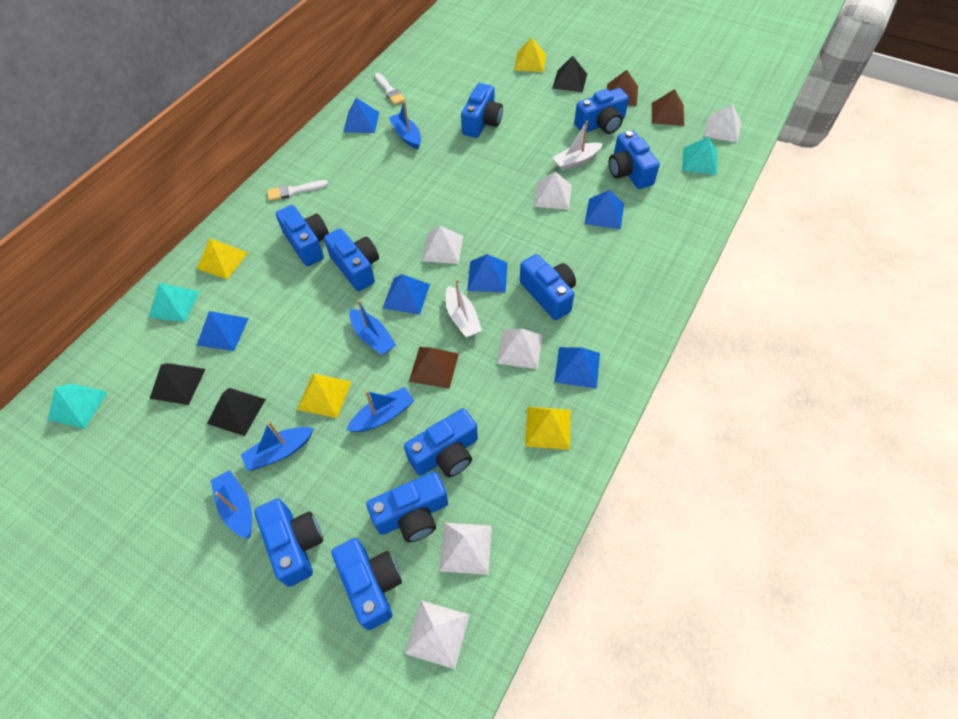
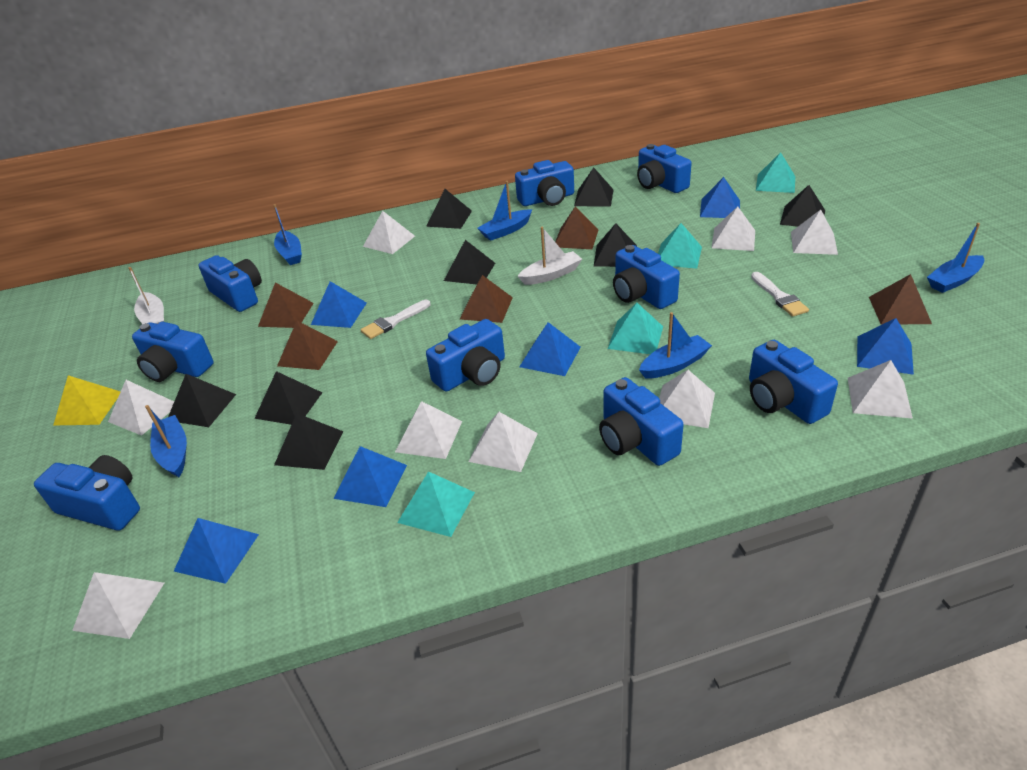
black pyramid: [150,363,206,405] [207,388,266,436] [553,56,587,92] = 3 -> [168,374,236,427] [254,371,322,425] [274,413,344,470] [426,189,472,229] [444,240,495,285] [574,168,614,207] [594,223,637,267] [780,185,825,227] = 8
blue camera: [254,498,323,587] [276,205,329,266] [324,228,379,291] [332,538,402,630] [366,472,448,542] [404,408,478,477] [461,83,503,138] [520,254,576,320] [574,88,629,134] [609,131,660,189] = 10 -> [34,455,140,530] [132,322,214,382] [199,255,262,312] [426,319,505,392] [515,160,574,206] [599,377,684,466] [613,245,680,309] [637,144,692,193] [749,340,838,424] = 9
brown pyramid: [409,347,459,389] [607,70,638,106] [652,89,684,126] = 3 -> [258,283,314,328] [277,321,338,370] [460,275,513,323] [555,207,599,249] [869,274,932,324] = 5
turquoise pyramid: [47,384,108,429] [148,283,200,322] [682,136,718,175] = 3 -> [397,471,475,537] [608,303,663,354] [658,223,702,269] [756,152,795,193] = 4
white pyramid: [405,600,470,669] [422,225,463,264] [439,523,492,575] [497,329,543,369] [534,171,572,210] [704,104,741,143] = 6 -> [72,572,164,639] [108,380,174,436] [363,211,415,254] [395,401,462,459] [469,412,538,472] [659,370,715,428] [712,206,755,251] [791,209,838,255] [848,360,913,419] = 9
yellow pyramid: [197,238,248,279] [297,374,352,418] [514,37,546,72] [525,407,571,450] = 4 -> [53,375,121,425] = 1

